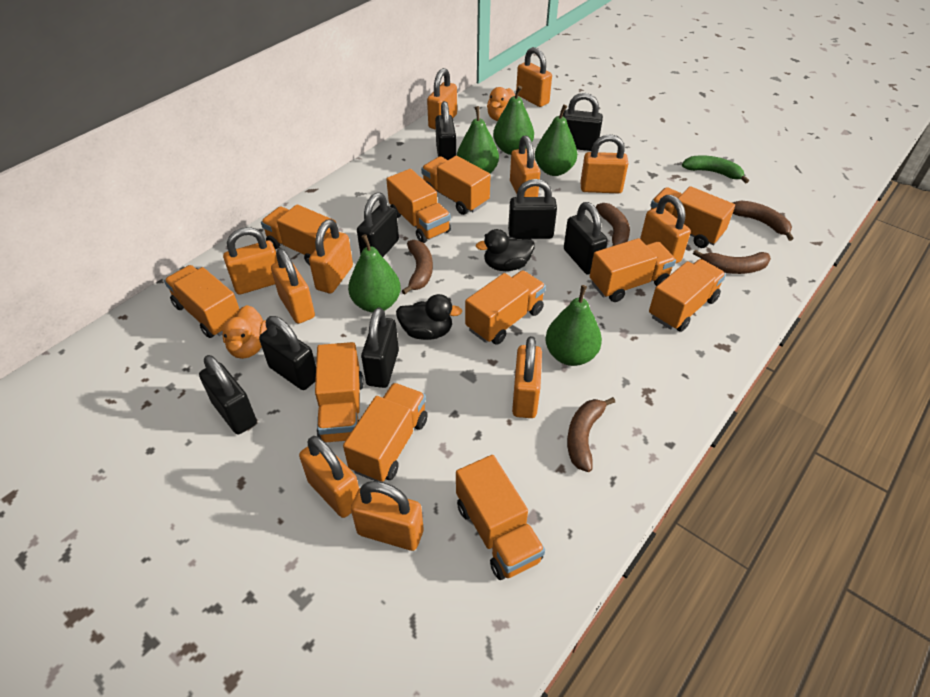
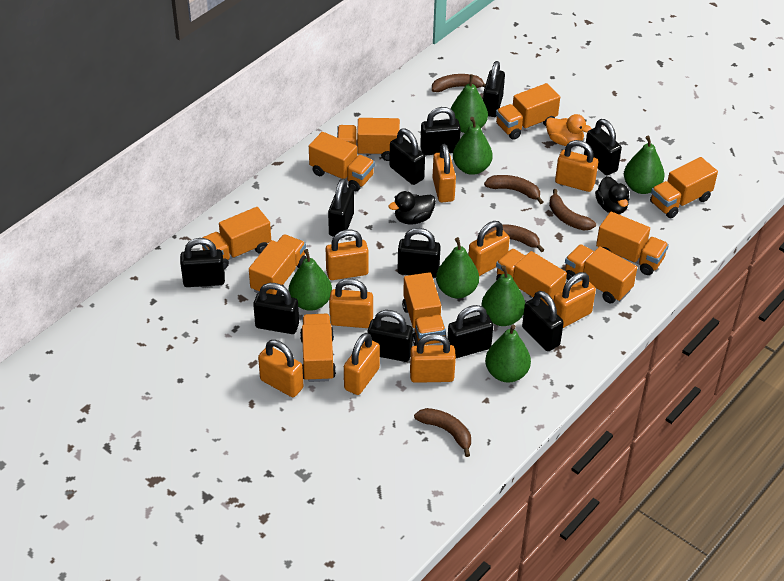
black padlock: [199,355,257,434] [259,316,316,390] [357,192,399,257] [361,307,399,388] [435,101,456,160] [508,179,557,239] [563,93,603,151] [564,202,608,274] = 8 -> [180,238,225,287] [253,283,299,334] [328,178,354,238] [368,310,413,362] [389,129,425,185] [398,228,441,278] [420,107,461,155] [447,305,493,358] [483,61,505,117] [522,291,564,351] [584,119,622,176] = 11
green banana: [682,155,749,183] = 1 -> none = 0
green pear: [348,234,401,313] [457,106,499,173] [493,86,534,155] [535,104,577,176] [545,285,602,366] = 5 -> [289,249,332,311] [436,237,479,298] [451,74,488,133] [453,117,493,175] [481,265,525,326] [485,325,531,382] [624,136,664,194] = 7
orange duck: [222,305,267,359] [487,87,515,121] = 2 -> [546,114,592,146] = 1
orange padlock: [223,227,278,295] [271,249,315,324] [299,436,359,518] [309,219,353,293] [351,481,424,551] [427,68,457,130] [510,135,540,197] [512,336,542,418] [516,47,552,107] [580,134,628,193] [640,195,691,264] = 11 -> [258,340,303,397] [326,230,369,280] [329,278,373,328] [344,333,380,395] [410,333,456,383] [432,144,456,202] [468,221,510,276] [554,272,596,328] [555,140,598,192] = 9

